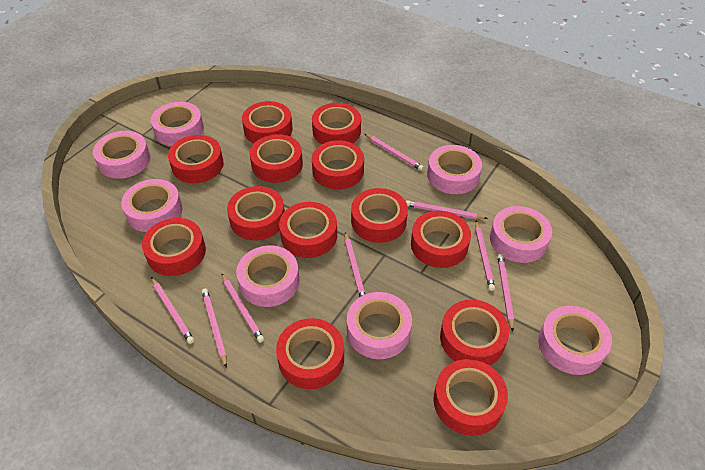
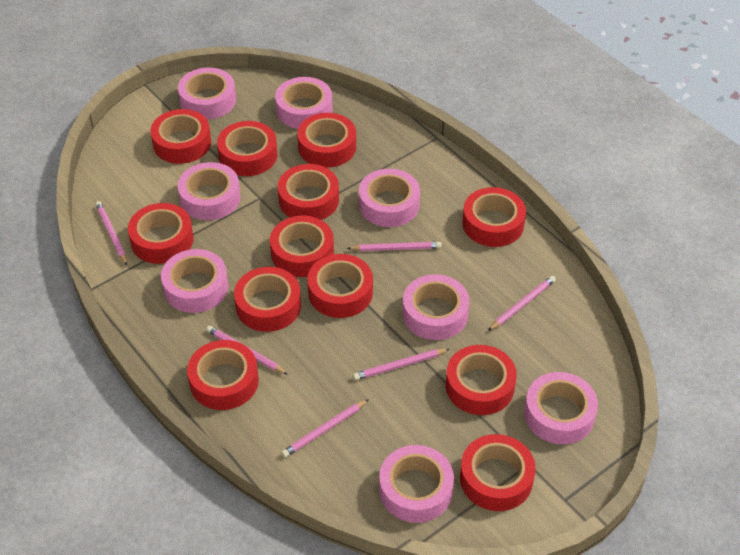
pink pencil: [151,277,194,344] [202,288,227,368] [221,273,264,343] [345,232,365,297] [365,134,424,171] [406,200,488,219] [475,221,495,291] [497,254,514,331] = 8 -> [95,201,127,265] [206,326,288,375] [281,399,369,457] [347,242,442,251] [353,349,449,380] [488,276,556,331] = 6
red tape: [142,218,206,276] [168,135,224,183] [227,186,285,240] [242,101,293,143] [250,134,303,183] [276,318,344,389] [279,202,337,258] [312,103,361,144] [312,140,364,189] [351,188,408,243] [411,211,471,268] [433,359,508,436] [440,300,509,365] = 13 -> [128,203,194,264] [150,109,211,164] [187,340,259,410] [217,121,277,176] [234,267,301,332] [270,216,334,277] [278,164,339,220] [297,113,356,168] [307,254,373,318] [446,345,517,415] [460,434,536,511] [463,187,526,247] = 12

